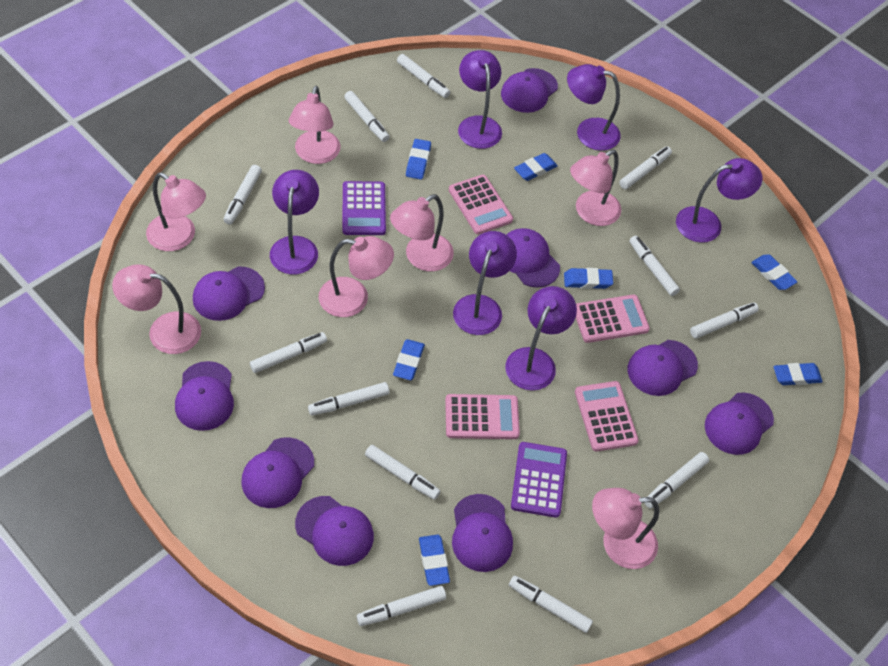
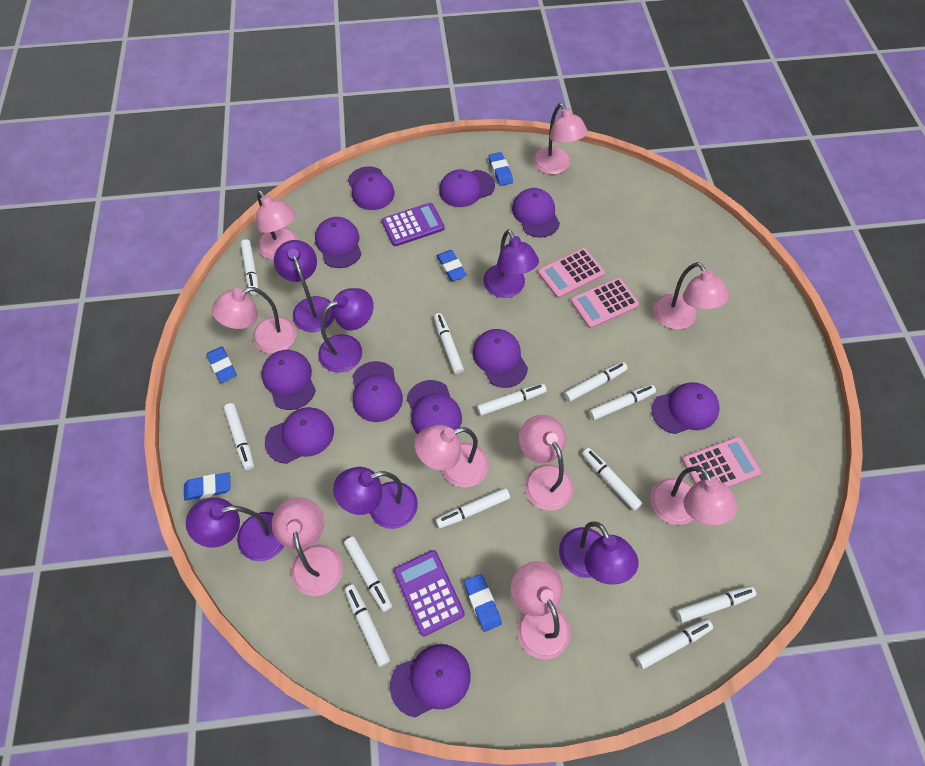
blue eraser: [393,339,425,380] [406,139,431,180] [419,535,450,586] [514,153,557,181] [564,268,613,289] [751,254,798,290] [773,363,823,385] = 7 -> [184,472,231,501] [206,346,236,383] [436,250,467,281] [464,574,502,632] [488,152,513,186] = 5
pink calculator: [445,394,520,439] [449,175,513,235] [575,381,639,452] [576,295,650,343] = 4 -> [538,248,605,298] [570,278,639,329] [682,436,761,487] = 3
pink lamp: [112,264,201,354] [146,173,206,251] [289,86,341,164] [319,236,394,317] [390,194,454,271] [570,150,621,226] [592,488,659,569] = 7 -> [212,287,296,354] [256,190,298,260] [272,497,343,596] [415,425,489,487] [510,561,571,659] [519,415,573,510] [533,103,588,174] [650,466,738,525] [653,262,729,330] = 9
purple cap: [175,361,234,431] [193,266,265,321] [242,437,314,508] [295,496,374,566] [452,494,513,572] [501,68,558,113] [506,228,560,288] [627,340,698,396] [705,393,774,455] = 9 -> [261,350,316,410] [265,407,334,464] [315,217,361,268] [348,166,395,210] [352,361,403,422] [390,644,470,718] [407,380,462,434] [439,169,495,207] [472,329,528,388] [512,188,560,238] [651,382,720,434] = 11

